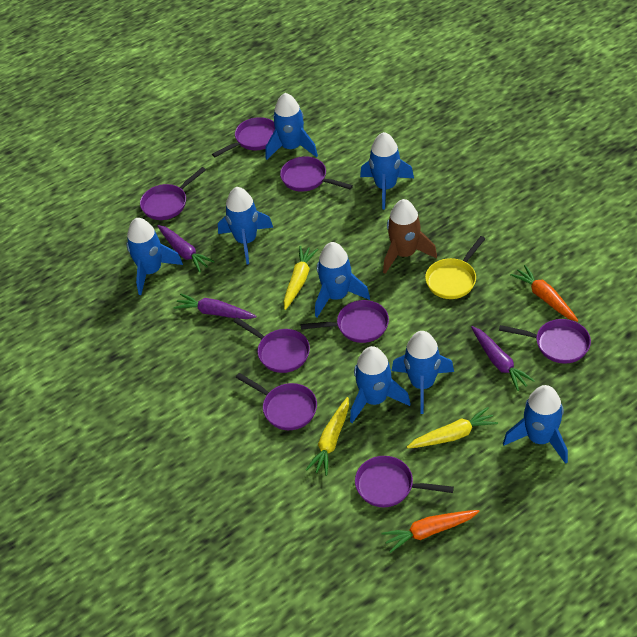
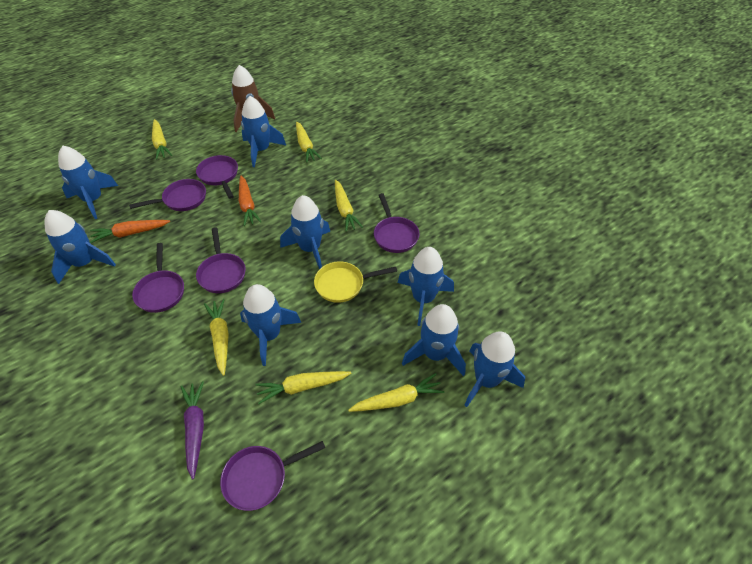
purple carrot: [157,225,215,272] [173,293,257,319] [471,326,535,391] = 3 -> [180,381,204,480] = 1
purple pan: [140,167,206,220] [212,117,275,157] [233,317,310,373] [236,373,317,430] [280,156,353,192] [300,300,389,343] [355,456,454,507] [499,319,591,364] = 8 -> [129,179,206,211] [132,243,184,313] [196,155,238,199] [196,227,246,293] [220,441,325,511] [374,193,420,253] = 6
yellow carrot: [284,246,318,310] [306,397,349,476] [407,407,498,448] = 3 -> [152,119,172,160] [204,299,229,376] [255,371,351,404] [296,121,322,162] [335,180,363,232] [348,373,444,412] = 6

